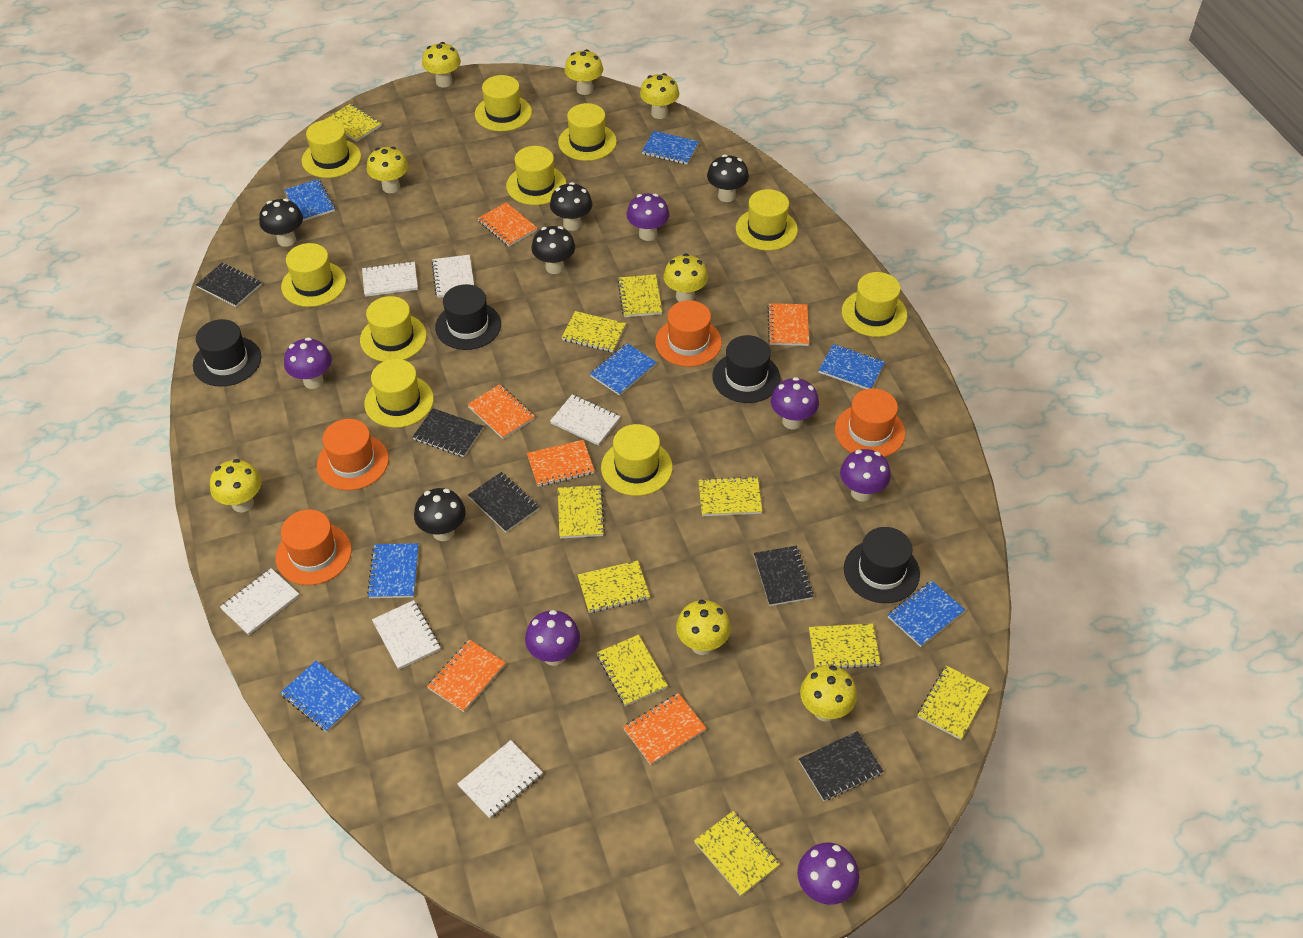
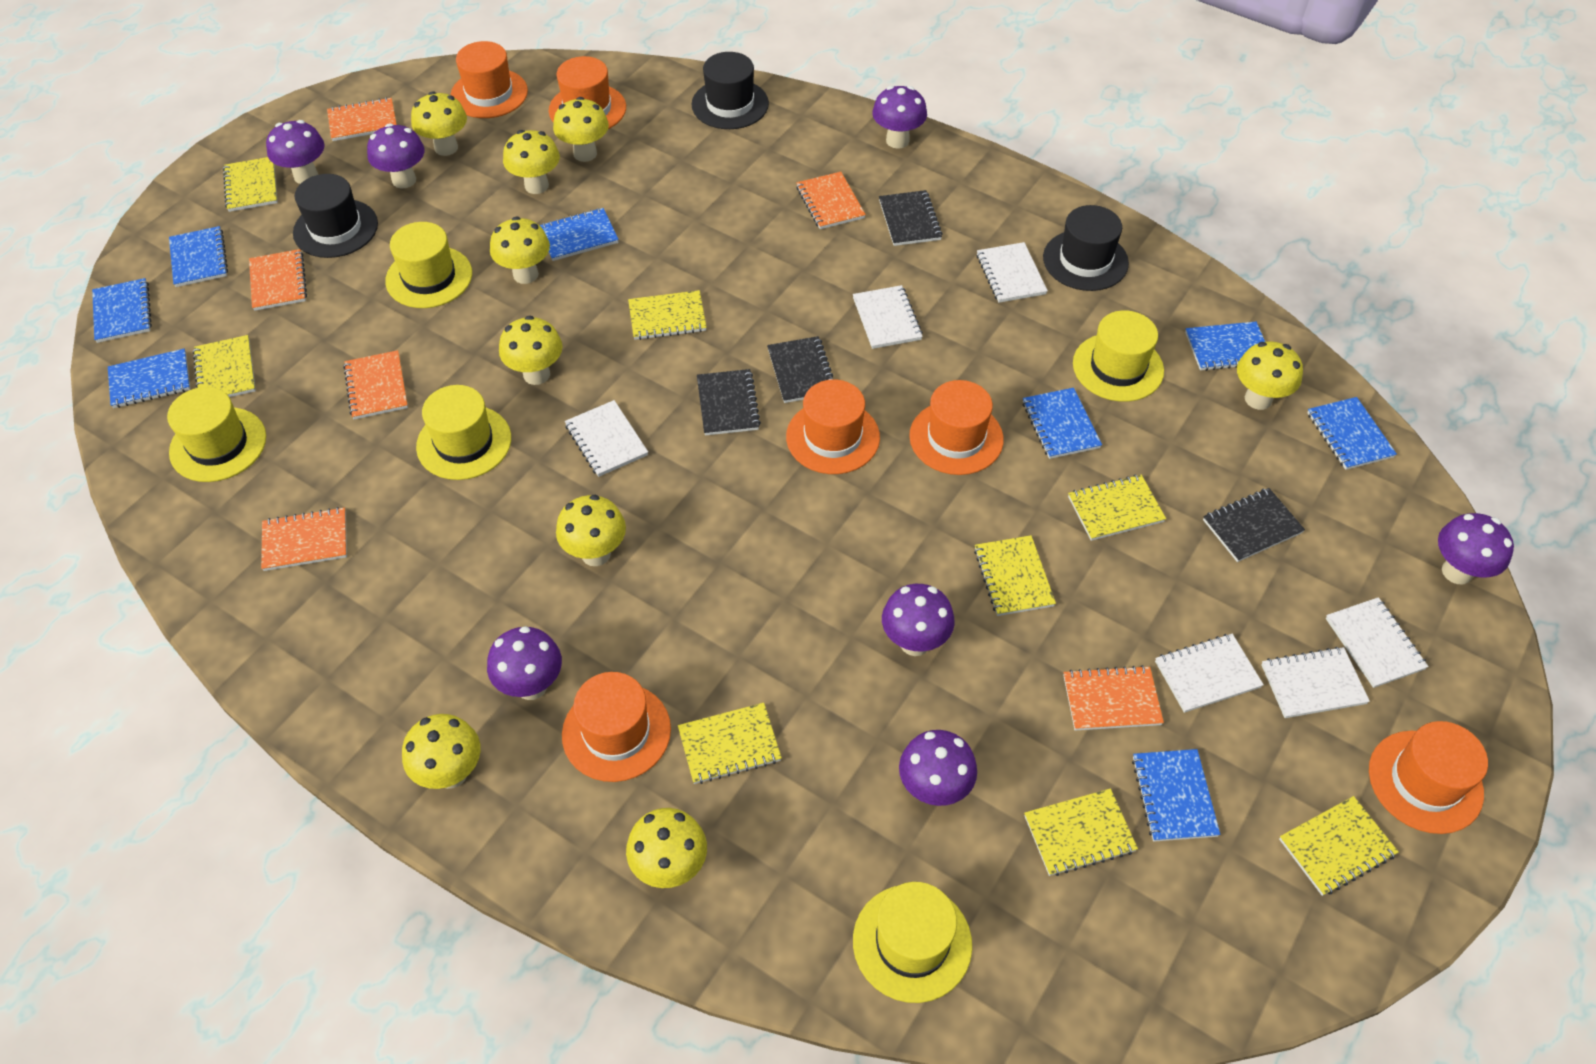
black hat: [193,319,261,387] [435,284,501,350] [712,335,780,403] [844,527,920,603] = 4 -> [293,174,378,258] [691,52,769,129] [1043,205,1129,291] = 3
black mushroom: [259,199,303,247] [414,488,466,541] [531,226,575,274] [550,182,592,231] [707,154,749,202] = 5 -> none = 0
black notebook: [196,263,262,307] [413,408,483,457] [468,472,539,532] [754,546,814,606] [799,731,884,801] = 5 -> [697,369,761,436] [767,336,835,403] [879,190,943,246] [1203,488,1305,562] = 4
blue notebook: [280,661,362,732] [285,179,335,221] [367,543,419,598] [590,343,657,396] [642,131,699,165] [819,344,885,389] [888,581,965,647] = 7 -> [92,278,152,343] [108,349,190,408] [169,226,228,287] [540,208,619,261] [1022,388,1102,459] [1132,749,1220,842] [1185,322,1265,371] [1307,397,1397,470] = 8
orange hat: [276,510,352,585] [317,419,389,490] [655,300,722,367] [835,388,905,457] = 4 -> [450,41,528,118] [549,56,626,129] [562,672,671,782] [786,380,880,474] [909,380,1004,475] [1369,721,1488,834] = 6
purple mushroom: [284,337,332,389] [525,610,580,666] [627,193,669,241] [771,377,819,429] [797,843,859,905] [840,449,891,502] = 6 -> [266,120,324,184] [367,123,424,189] [487,626,562,700] [872,86,927,149] [882,584,955,656] [899,730,977,806] [1438,513,1514,584] = 7
yellow hat: [281,243,346,307] [302,120,361,178] [360,296,427,362] [364,359,434,428] [475,75,532,131] [506,146,566,205] [558,103,617,161] [601,424,673,496] [736,189,798,251] [842,272,907,337] = 10 -> [167,387,266,482] [385,222,472,308] [416,385,511,480] [853,882,972,1003] [1073,310,1164,402] = 5
yellow mushroom: [210,459,261,512] [367,147,408,193] [422,42,461,87] [565,49,603,95] [640,73,679,119] [663,254,708,302] [676,600,731,655] [800,665,857,722] = 8 -> [402,714,481,789] [411,91,467,156] [490,217,550,284] [499,316,563,385] [503,130,560,194] [553,97,609,162] [556,495,626,566] [626,808,707,888] [1237,341,1303,410] = 9
yellow notebook: [325,104,382,142] [558,485,605,538] [562,311,626,352] [578,560,650,613] [597,635,668,706] [617,274,662,317] [694,811,780,896] [698,476,762,516] [809,624,881,669] [918,665,990,740] = 10 -> [193,335,256,397] [223,157,278,212] [628,290,707,340] [678,703,782,784] [974,535,1056,616] [1024,789,1138,876] [1068,475,1166,541] [1279,796,1399,896] = 8

